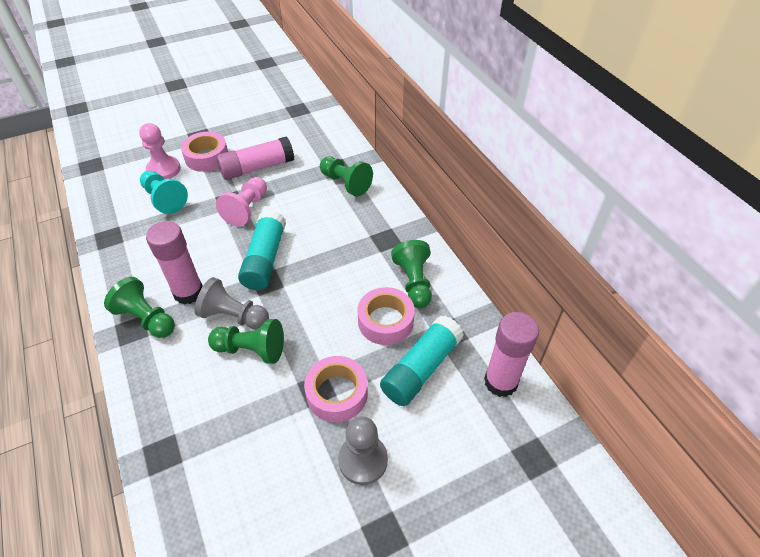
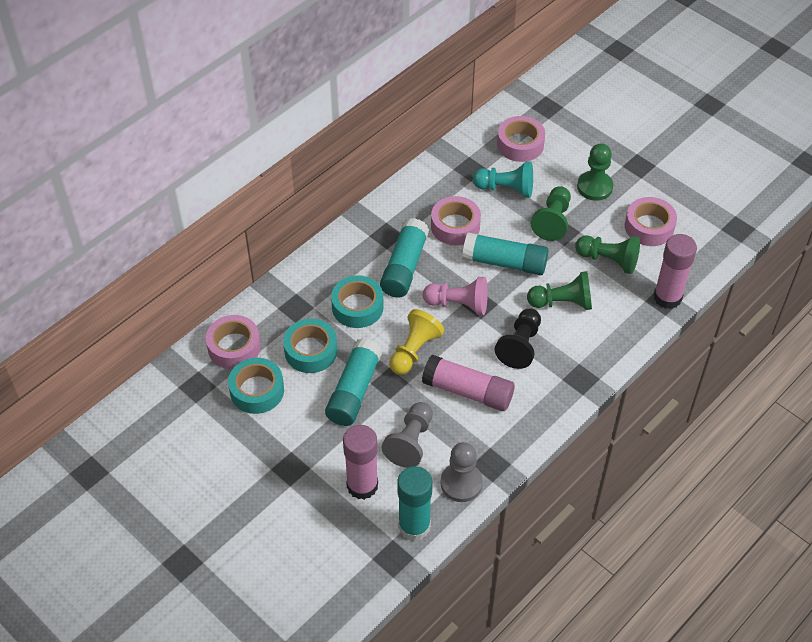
black pawn: none = 0 -> [495,308,541,369] = 1
pink pawn: [139,123,181,179] [216,177,267,227] = 2 -> [423,277,488,315] = 1
pink tape: [181,132,228,172] [304,356,368,422] [358,287,415,345] = 3 -> [206,315,261,369] [431,196,481,245] [497,116,545,162] [625,197,677,246] = 4
turquoise glue stick: [238,210,286,290] [380,315,464,406] = 2 -> [325,338,383,426] [380,218,429,298] [397,466,433,541] [462,232,549,275] = 4
turquoise tape: none = 0 -> [228,358,284,414] [283,319,337,373] [331,275,384,328] = 3
yellow pawn: none = 0 -> [389,309,444,375] = 1

